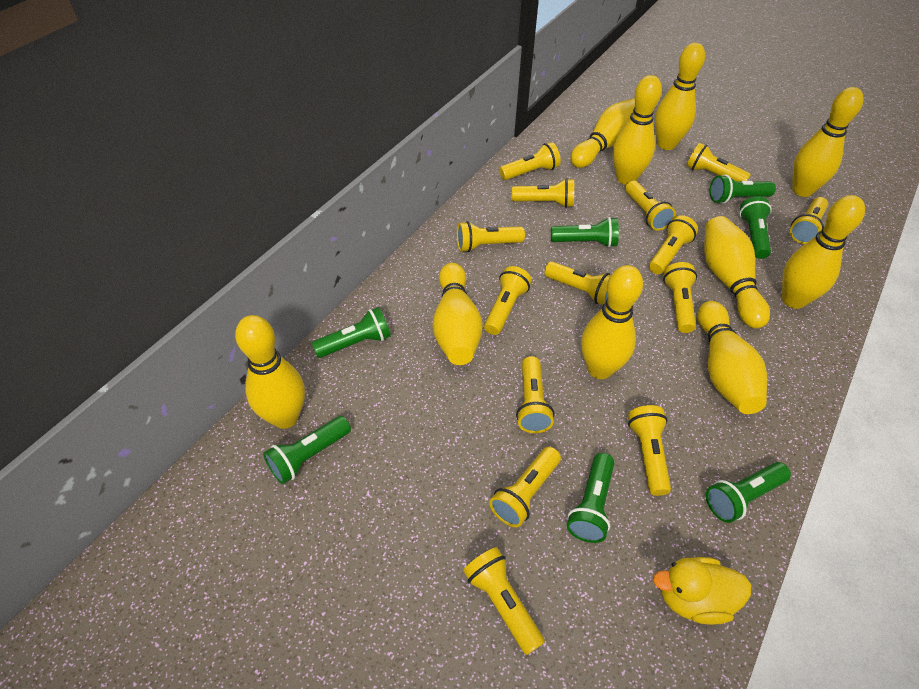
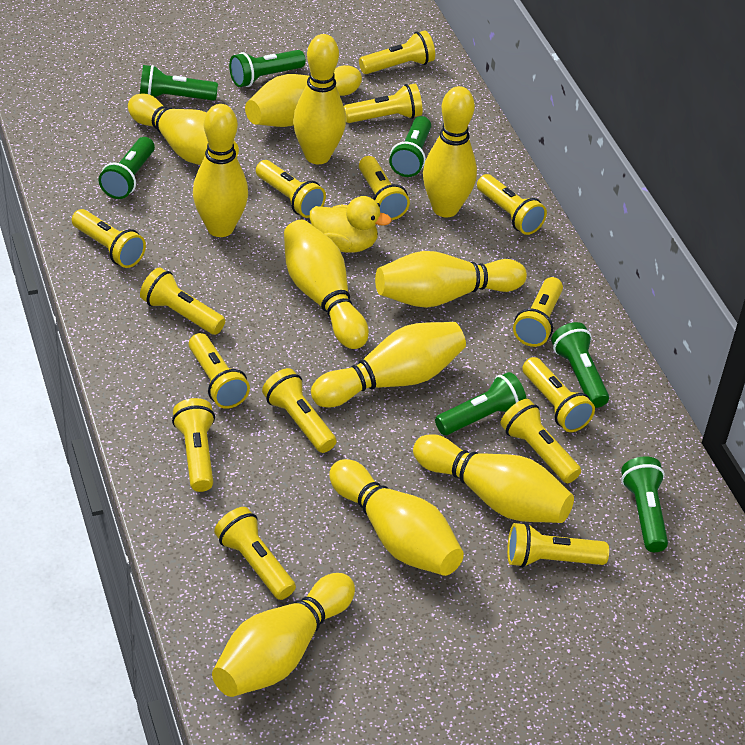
yellow bowling pin: [235,315,305,429] [433,263,483,365] [570,98,635,168] [581,265,643,379] [613,75,662,185] [655,43,705,150] [698,301,767,414] [704,216,770,329] [782,195,865,309] [792,87,863,197] = 10 -> [128,93,239,165] [193,104,248,237] [212,573,355,697] [245,65,362,127] [284,220,369,349] [293,34,346,164] [311,322,466,408] [329,459,464,576] [375,251,527,308] [413,434,574,523] [423,86,477,217] = 11
yellow flashlight: [457,221,525,252] [463,547,545,655] [484,266,532,335] [489,447,561,527] [499,142,561,180] [512,178,574,208] [516,356,554,433] [544,261,611,305] [625,181,676,231] [628,405,671,496] [649,215,698,274] [663,262,697,333] [686,143,751,181] [790,197,828,244] = 14 -> [72,209,146,268] [140,267,225,335] [172,398,215,492] [189,333,250,409] [214,507,296,600] [256,160,326,218] [262,368,336,453] [344,84,423,123] [359,30,435,74] [359,156,410,220] [477,174,547,235] [500,399,581,483] [507,522,609,568] [513,277,563,347] [522,357,595,432] = 15

